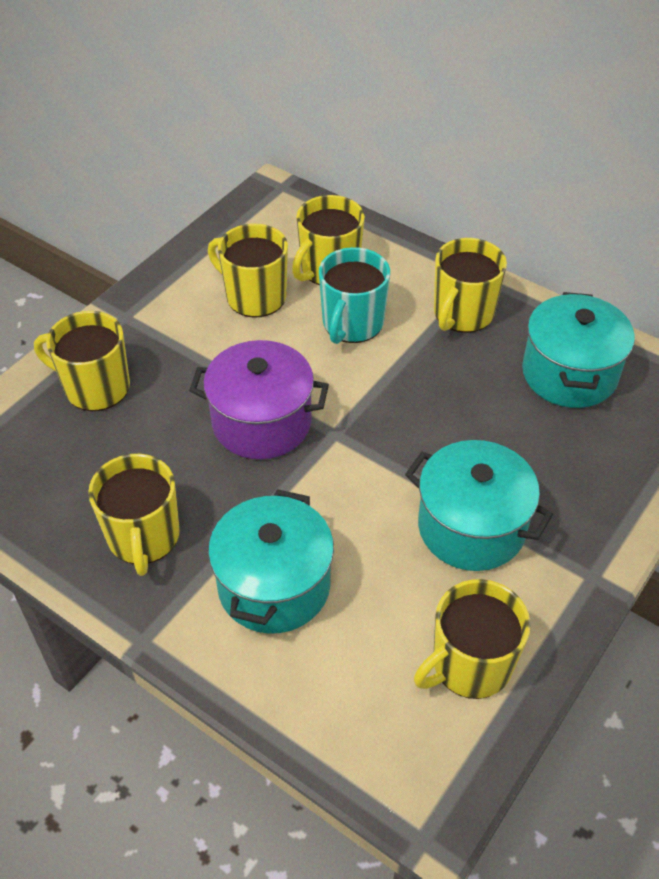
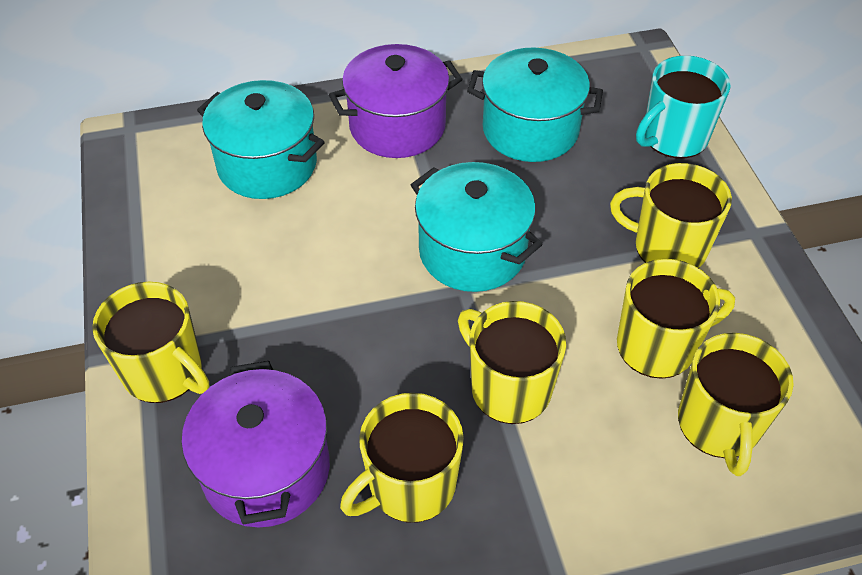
purple pot: [189,340,329,459] = 1 -> [182,361,330,527] [329,44,463,158] = 2

